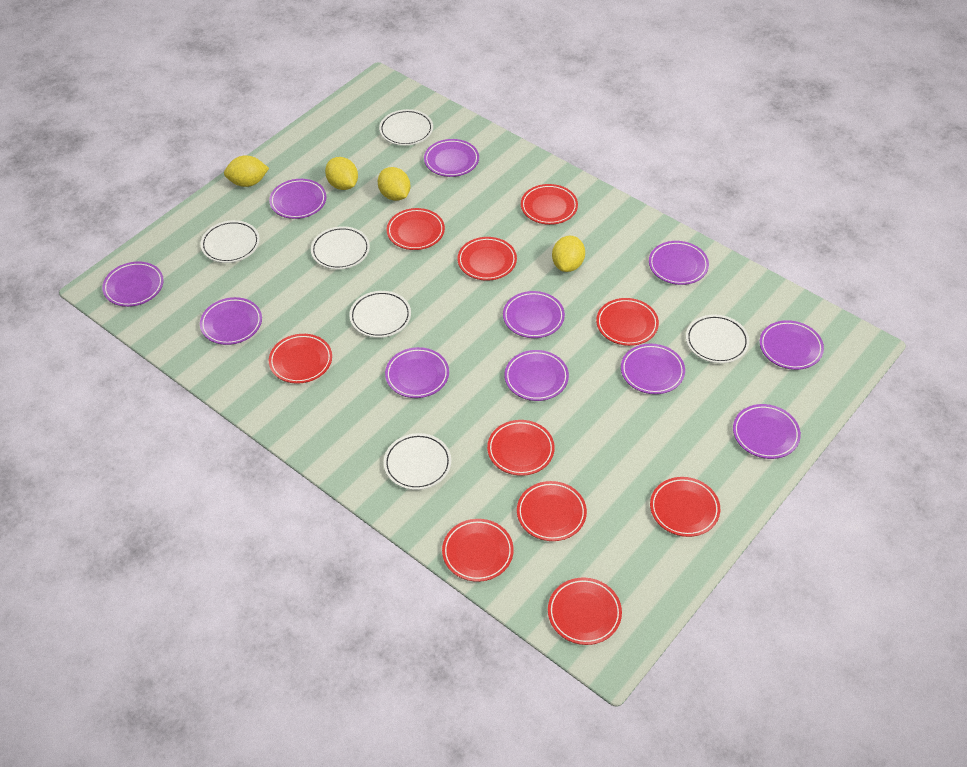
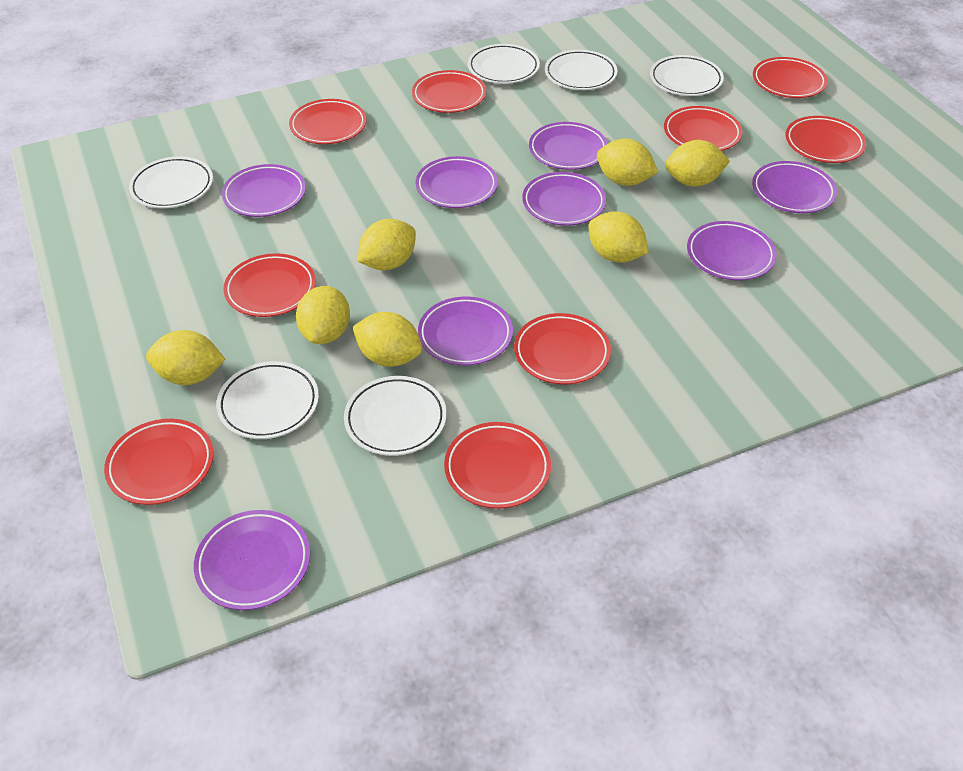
purple plate: [102,261,164,307] [200,297,262,345] [269,179,327,219] [385,347,449,398] [424,139,479,177] [503,291,565,338] [504,350,569,401] [621,344,685,394] [649,241,709,285] [733,404,801,459] [760,320,824,370] = 11 -> [194,510,310,610] [222,164,306,217] [416,156,498,208] [418,296,513,366] [522,172,606,226] [529,122,608,170] [687,221,777,280] [752,161,837,213] = 8
red plate: [269,334,332,383] [387,208,445,250] [442,519,514,582] [457,237,517,281] [487,420,555,476] [517,481,587,541] [521,184,578,225] [548,578,622,645] [596,298,659,346] [650,477,720,537] = 10 -> [104,419,214,505] [223,253,316,317] [289,99,367,144] [412,70,486,113] [444,422,551,509] [514,313,611,384] [664,106,742,151] [753,57,828,98] [785,116,866,163] = 9
yellow lemon: [224,155,269,187] [325,157,358,190] [378,167,411,201] [552,236,585,272] = 4 -> [146,330,226,385] [296,286,350,344] [352,312,422,367] [358,219,416,270] [588,211,649,263] [597,139,658,186] [665,140,730,187] = 7

